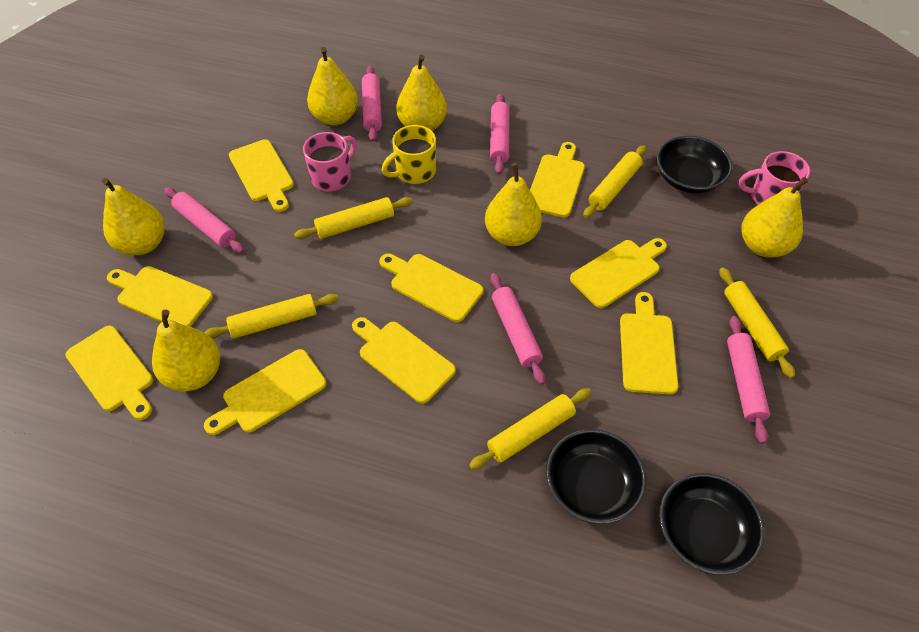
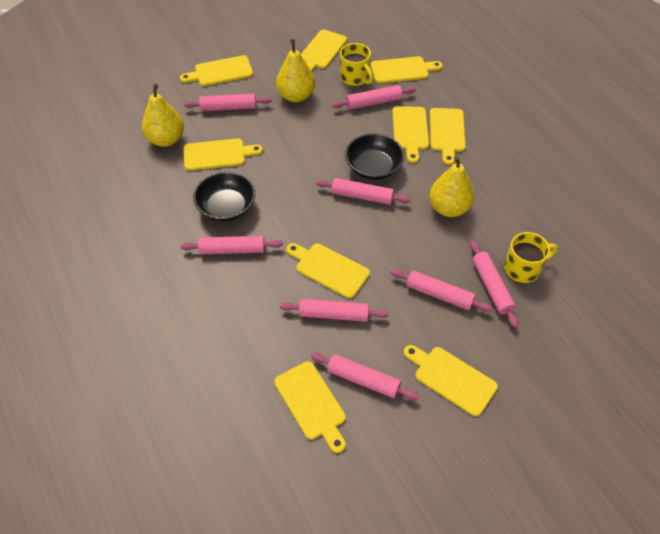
black bowl: [546,429,646,524] [656,136,732,193] [659,473,765,575] = 3 -> [193,172,255,221] [345,133,404,180] = 2
pink mug: [303,132,357,191] [738,151,810,205] = 2 -> none = 0
pink rolling pin: [164,187,244,253] [362,66,382,142] [490,93,509,174] [490,273,546,385] [727,316,770,444] = 5 -> [180,236,283,254] [184,94,272,111] [280,299,389,322] [311,353,419,400] [316,178,410,205] [332,85,416,110] [391,269,492,312] [470,241,518,328] = 8
yellow mug: [382,125,436,184] = 1 -> [340,43,373,86] [504,232,558,283] = 2
yellow pear: [102,178,165,255] [152,309,220,392] [307,47,358,125] [396,55,447,131] [485,163,542,246] [741,177,808,258] = 6 -> [142,83,184,147] [276,39,315,102] [429,156,475,217] = 3
yellow rolling pin: [204,294,339,339] [294,197,413,239] [469,388,591,470] [583,145,646,218] [719,268,795,378] = 5 -> none = 0

